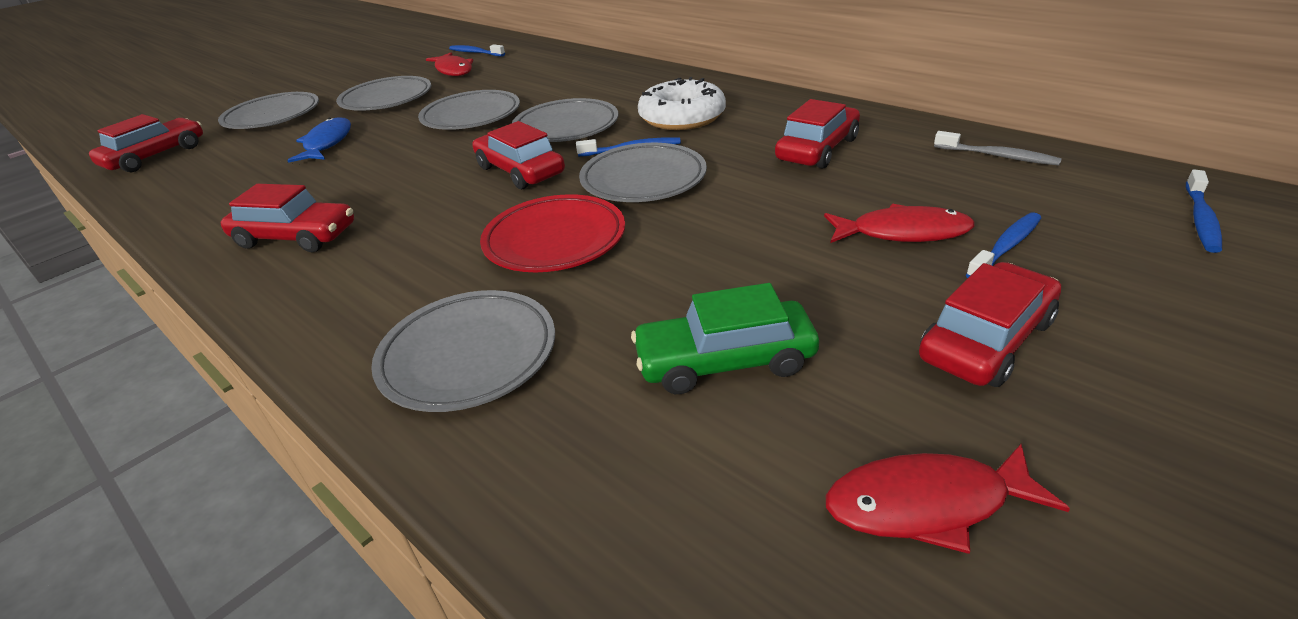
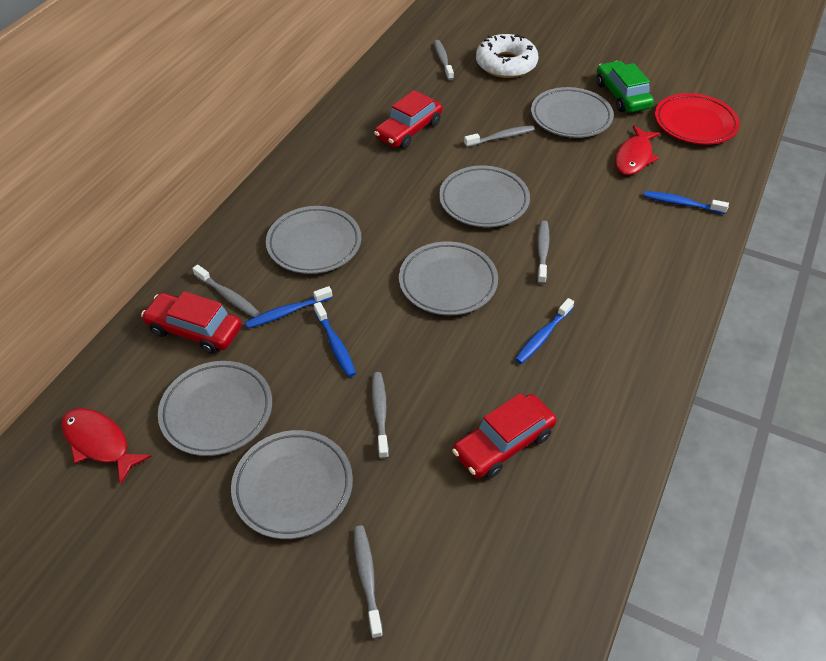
blue fish: [287,118,351,163] = 1 -> none = 0
grey toothbrush: [934,131,1062,166] = 1 -> [192,265,260,317] [354,526,383,639] [372,372,389,459] [434,40,454,80] [464,125,534,147] [537,221,550,284] = 6
red car: [89,114,203,172] [221,184,354,252] [473,121,565,189] [775,99,860,169] [919,262,1061,387] = 5 -> [141,291,242,354] [374,90,442,149] [452,393,557,479] = 3
red fish: [426,52,473,76] [824,204,975,243] [826,444,1070,554] = 3 -> [61,408,152,485] [615,125,661,175] = 2

